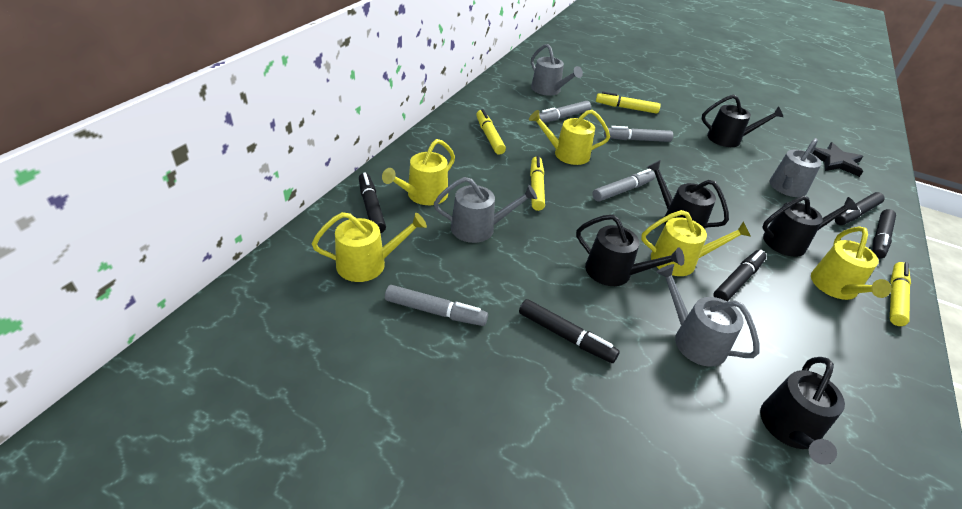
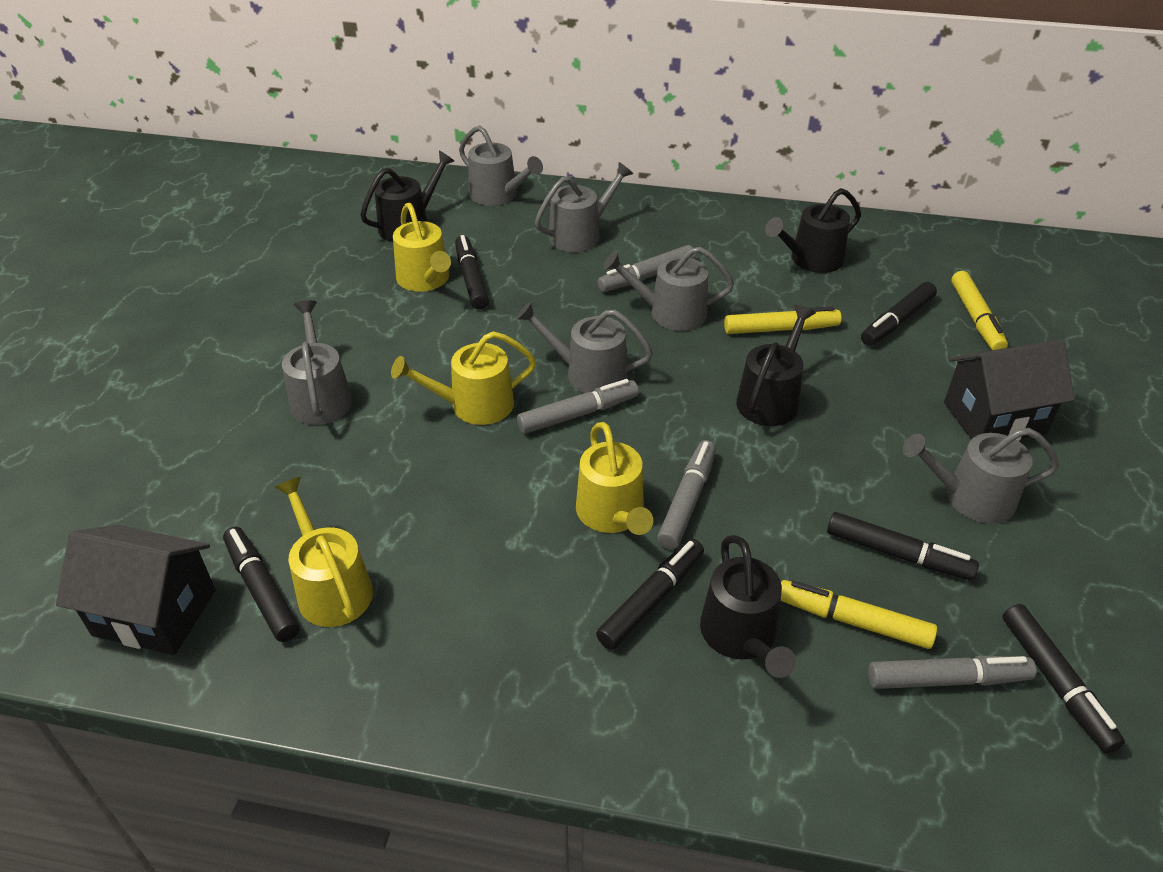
black house: none = 0 -> [56,525,216,655] [944,340,1075,441] = 2
black marker: [359,172,386,233] [519,299,620,363] [713,250,766,302] [835,192,885,225] [872,209,896,259] = 5 -> [223,527,299,642] [455,235,489,309] [596,539,704,650] [827,512,979,580] [861,282,937,346] [1002,604,1125,753] = 6
black star: [812,142,863,177] = 1 -> none = 0
black watering can: [576,215,684,286] [647,160,729,229] [701,95,783,147] [760,357,845,465] [762,196,858,257] = 5 -> [360,151,454,242] [700,535,796,678] [736,305,816,426] [765,188,861,273] = 4
grey watering can: [434,177,537,243] [531,44,583,96] [656,264,759,367] [769,138,822,197] = 4 -> [282,300,352,425] [459,125,543,206] [516,302,653,393] [535,162,633,252] [603,247,734,331] [903,428,1059,524] = 6
yellow marker: [476,109,506,155] [530,156,545,211] [596,92,660,114] [890,262,911,326] = 4 -> [724,306,842,334] [781,580,937,649] [951,271,1008,350] = 3
yellow watering can: [312,212,427,282] [382,139,455,205] [529,110,610,165] [641,210,751,276] [811,226,891,300] = 5 -> [275,477,373,627] [391,331,536,425] [393,203,451,292] [576,422,653,535] = 4

